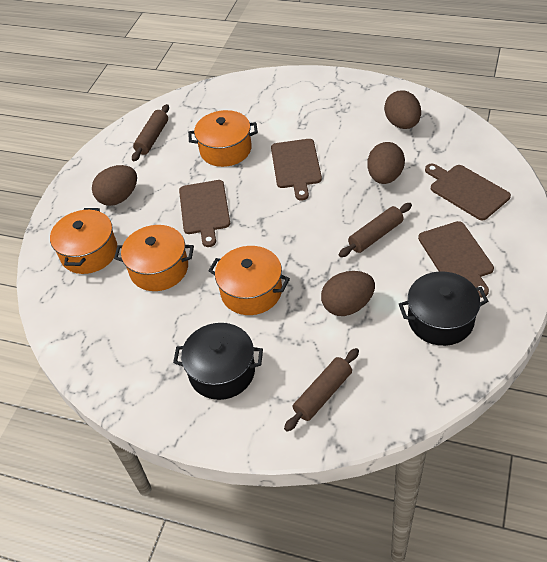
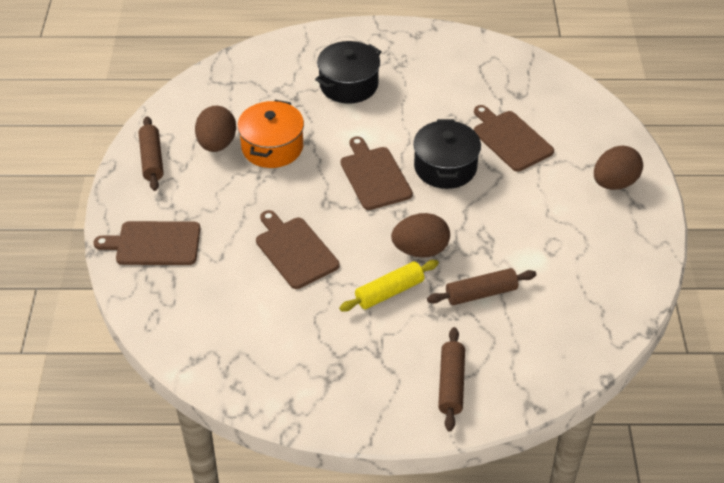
brown egg: [92,165,137,206] [321,271,375,316] [367,142,405,184] [384,90,421,129] = 4 -> [195,106,236,152] [391,213,450,258] [594,145,643,190] = 3
orange pot: [50,208,117,274] [114,225,194,291] [188,110,258,167] [208,246,290,315] = 4 -> [237,100,304,168] = 1
yellow rolling pin: none = 0 -> [339,260,439,312] = 1

